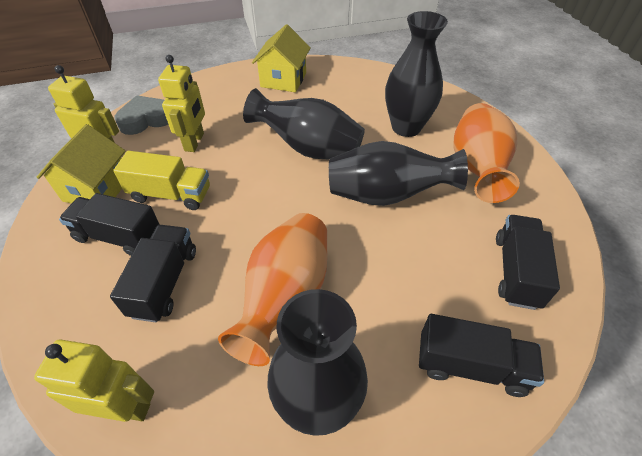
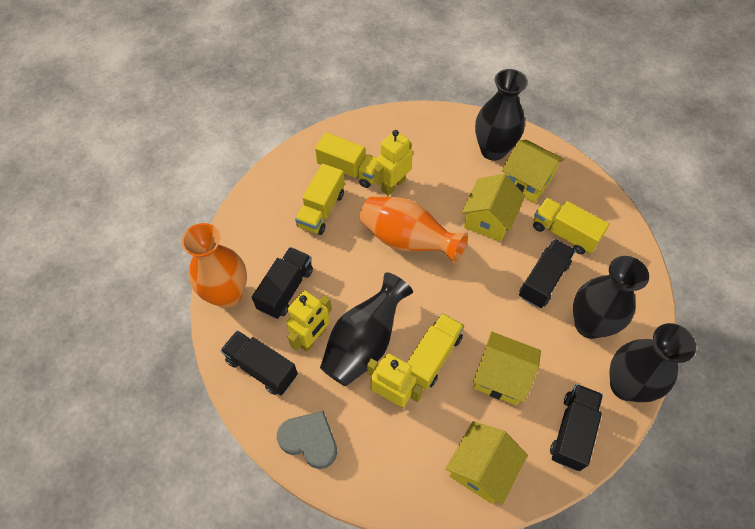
yellow house: [36,124,125,204] [252,24,311,92] = 2 -> [446,421,528,505] [462,174,525,242] [473,332,541,405] [502,139,564,203] = 4
yellow truck: [113,151,210,210] = 1 -> [295,164,345,235] [315,132,377,188] [407,313,464,390] [533,198,609,255] = 4

